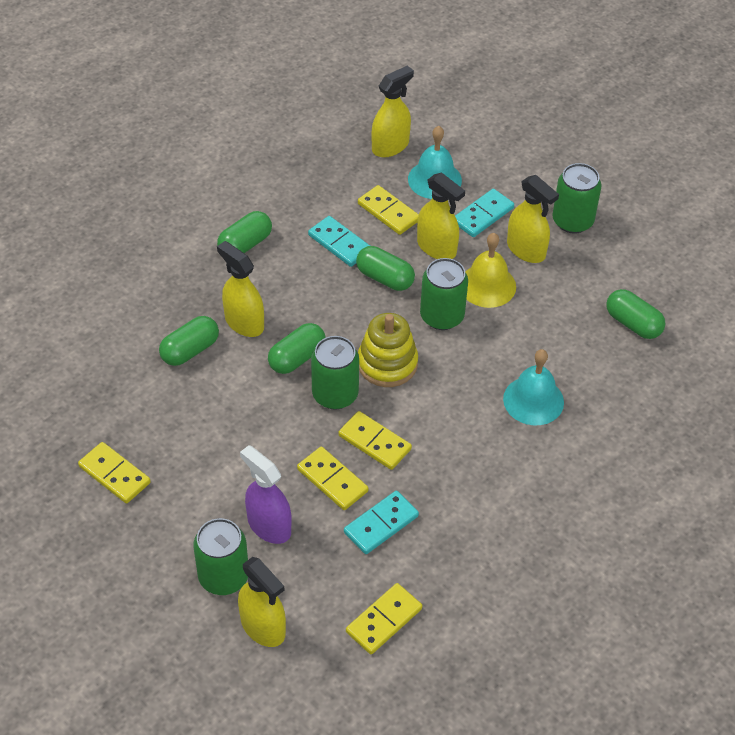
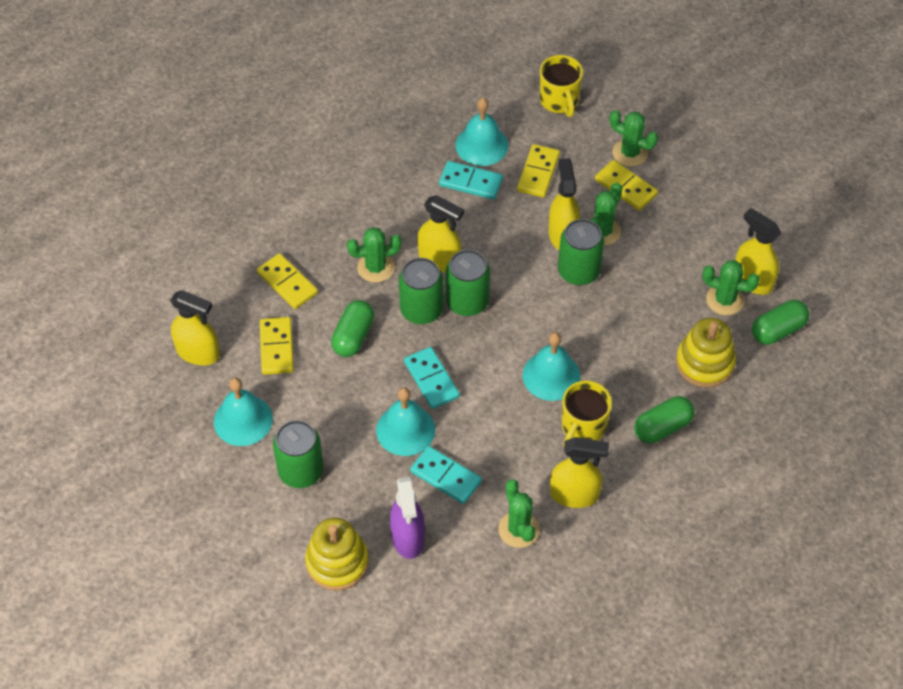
green cactus: none = 0 -> [347,227,402,283] [498,479,540,548] [590,183,623,246] [610,110,658,167] [702,260,760,315] = 5
green capsule: [159,316,219,366] [217,211,272,253] [268,323,326,374] [356,246,415,291] [606,289,666,339] = 5 -> [331,300,374,357] [634,396,695,443] [752,300,809,345] = 3
turquoise bell: [408,126,462,199] [503,349,564,425] = 2 -> [214,378,273,446] [376,387,435,456] [455,98,508,166] [523,332,580,401] = 4
yellow bell: [465,233,516,308] = 1 -> none = 0
yellow domino: [78,442,151,503] [297,447,369,510] [339,411,412,470] [346,583,422,654] [358,185,419,235] = 5 -> [257,253,318,309] [260,317,294,375] [517,144,560,197] [595,160,658,210] = 4
yellow mug: none = 0 -> [540,55,583,117] [562,381,612,446] = 2
yellow stacking toy: [358,313,418,387] = 1 -> [305,518,369,591] [676,318,736,388] = 2

